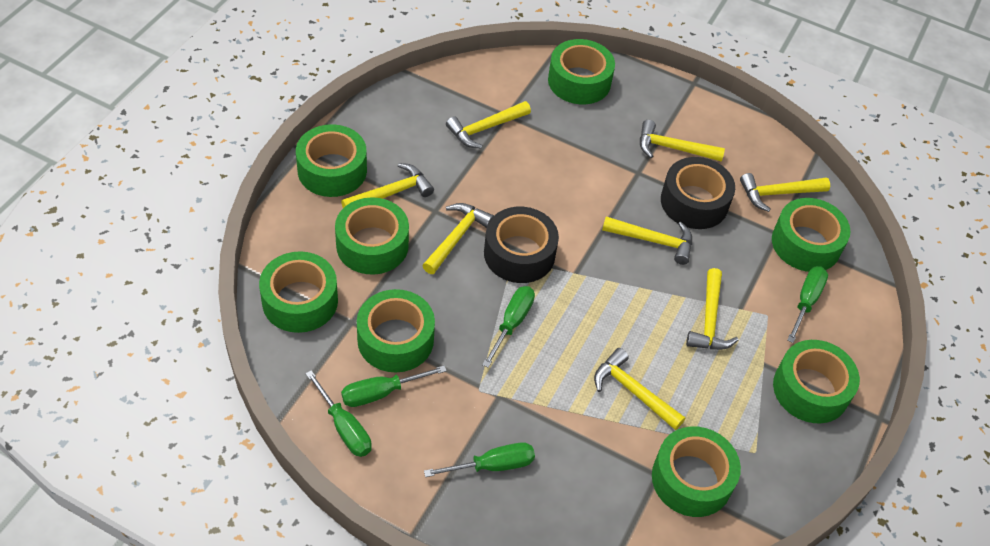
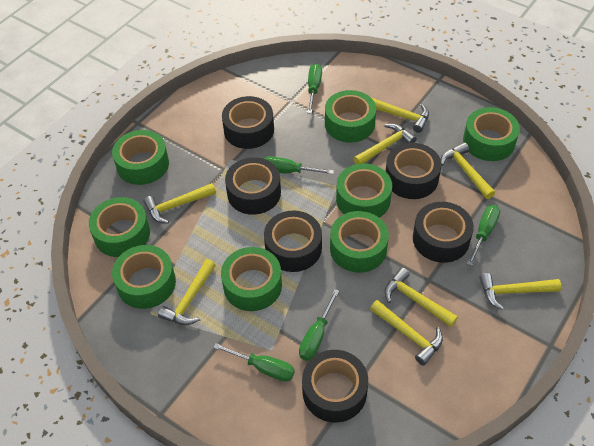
black tape: [484,207,559,283] [661,157,735,229] = 2 -> [222,96,274,149] [225,157,281,215] [264,211,322,272] [302,350,368,423] [386,143,441,199] [413,202,474,263] = 6

